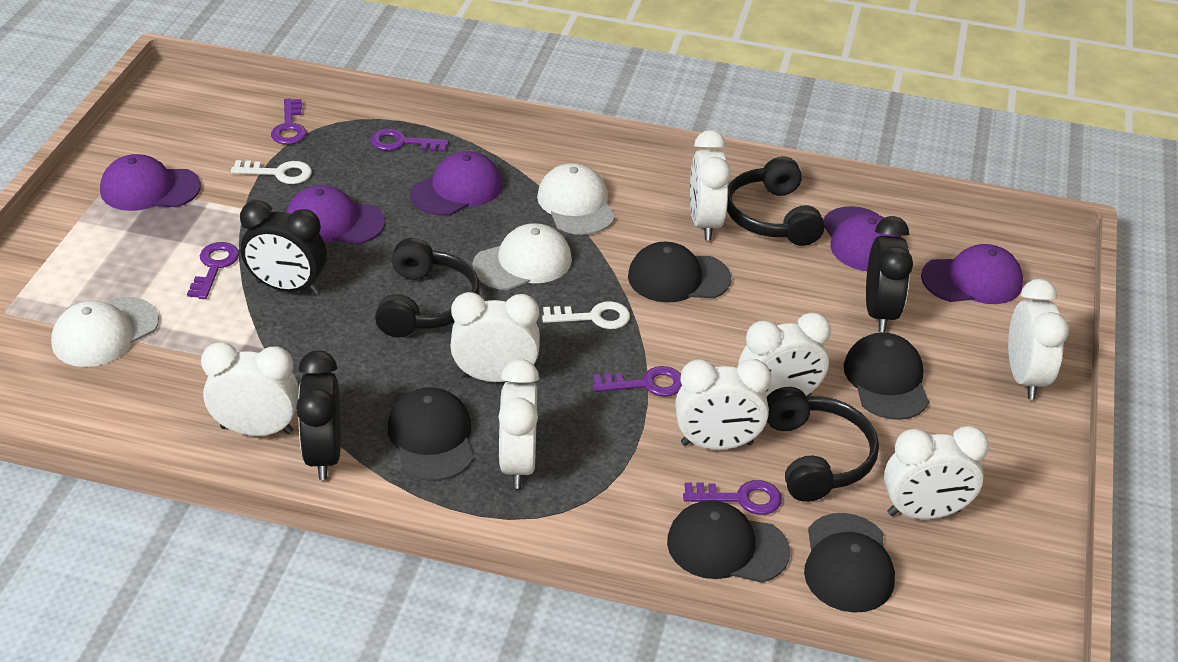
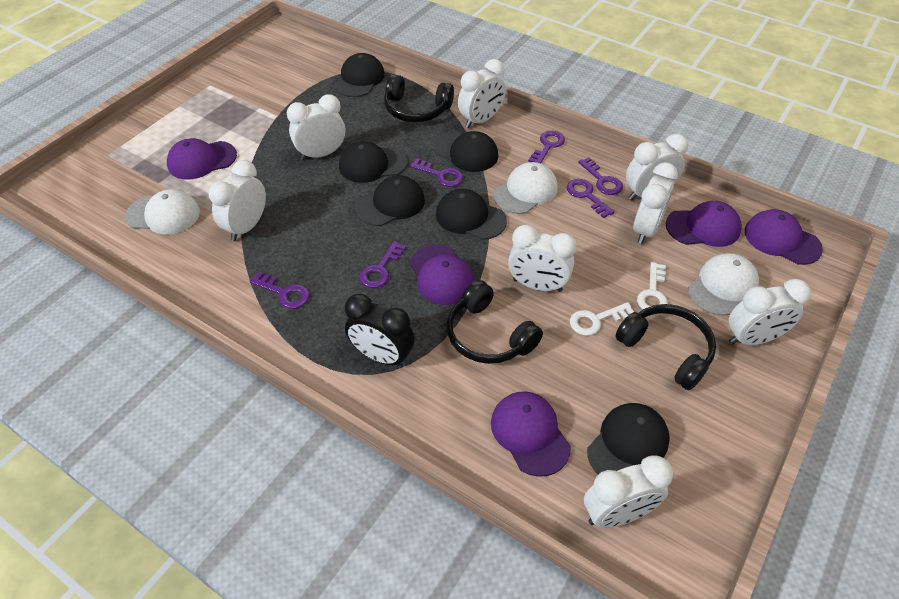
black cap: [388,387,473,481] [628,242,731,303] [667,500,790,583] [804,513,895,613] [843,332,929,420] = 5 -> [334,53,385,97] [339,141,407,183] [355,175,425,226] [434,131,498,172] [436,189,507,240] [587,403,670,475] = 6
black clock: [240,200,327,294] [296,350,341,480] [866,216,913,332] = 3 -> [345,293,415,367] = 1
purple key: [187,242,239,299] [271,99,307,145] [371,129,449,152] [593,366,682,397] [683,480,782,515] = 5 -> [250,272,310,309] [359,241,406,288] [410,158,463,187] [528,131,565,163] [567,179,615,218] [578,157,623,195] = 6

